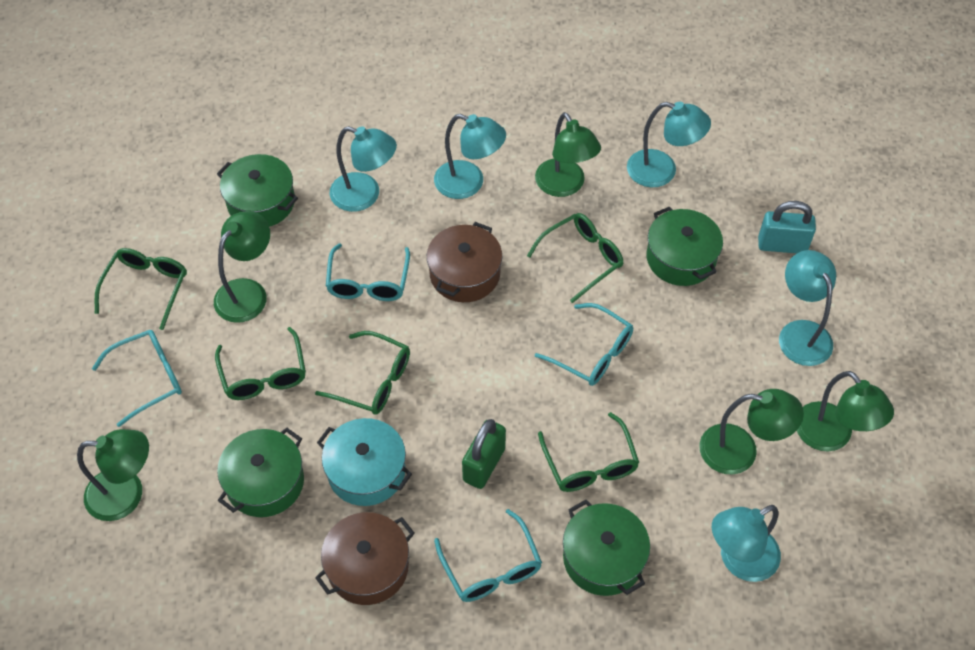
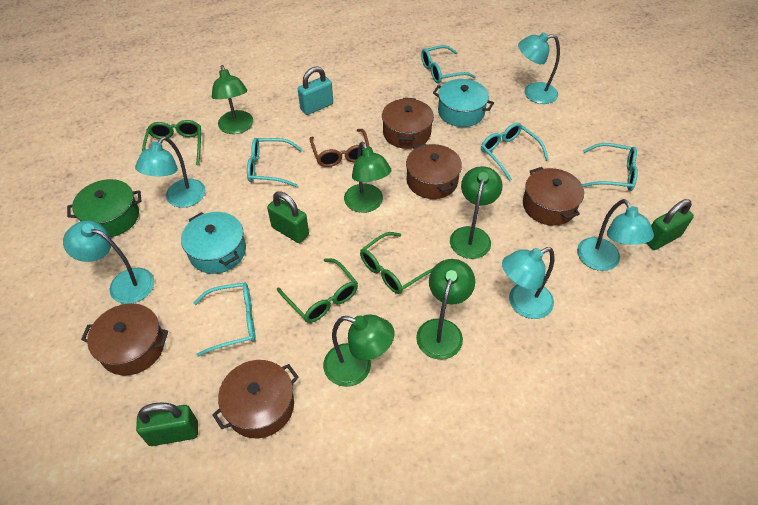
brown glasses: none = 0 -> [310,129,370,167] = 1
brown pot: [315,512,415,605] [427,222,502,302] = 2 -> [81,303,168,375] [212,360,299,438] [382,98,434,149] [406,143,462,199] [523,167,584,226] = 5
green glasses: [95,248,187,330] [215,327,306,400] [315,331,410,415] [527,213,623,303] [538,412,639,492] = 5 -> [142,120,201,165] [277,258,358,323] [360,232,433,294] = 3
green padlock: [462,419,506,489] = 1 -> [136,402,198,446] [267,191,309,243] [646,199,694,250] = 3
green pot: [217,154,298,227] [217,428,304,517] [563,500,650,596] [646,206,723,286] = 4 -> [67,179,141,237] = 1
turquoise glasses: [92,330,182,427] [326,243,410,301] [434,509,542,602] [535,303,633,386] = 4 -> [193,282,255,357] [247,138,303,187] [421,45,476,84] [481,123,549,181] [582,143,638,191] = 5
turquoise pot: [317,418,412,506] = 1 -> [181,212,246,274] [433,79,494,127] = 2

